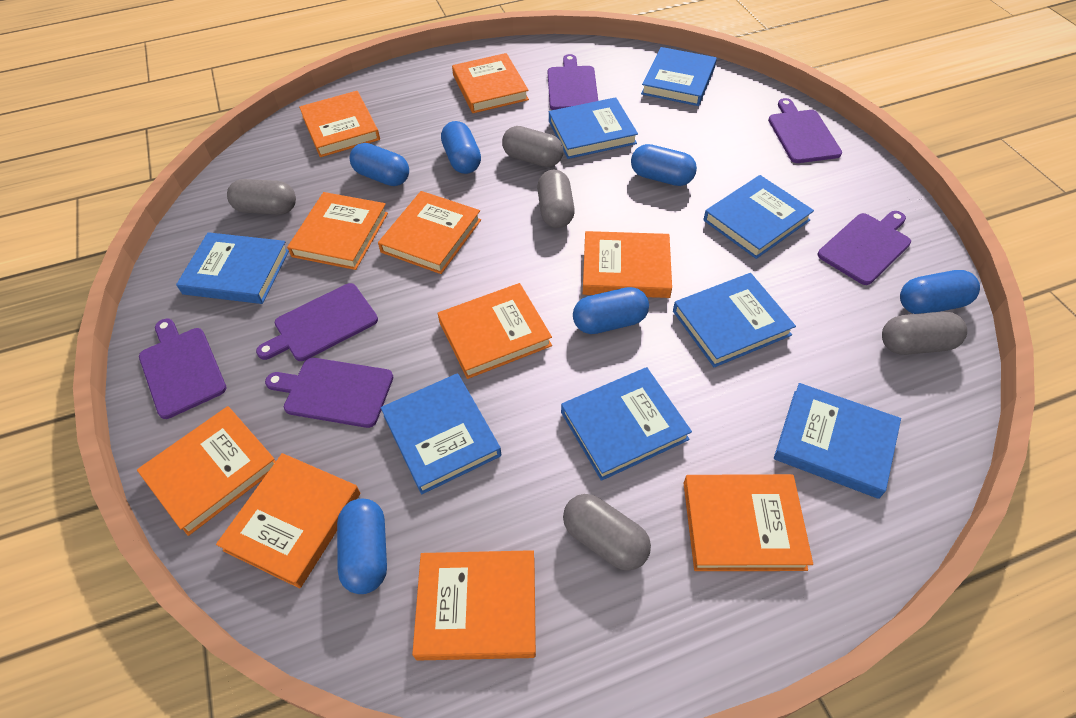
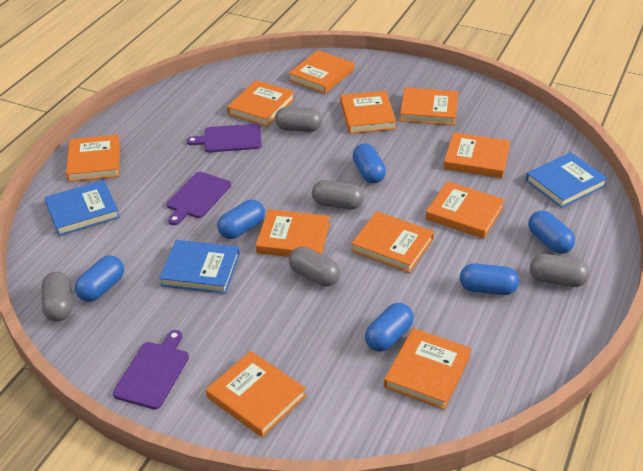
blue book: [176,232,289,304] [381,373,501,495] [549,97,638,159] [561,367,692,481] [641,47,717,106] [673,273,796,368] [704,175,814,259] [774,383,901,499] = 8 -> [44,180,120,236] [159,240,240,294] [526,152,608,208] = 3
orange book: [137,406,276,536] [216,453,360,588] [287,192,388,270] [299,91,380,157] [378,191,481,274] [412,550,536,661] [437,283,552,379] [452,53,529,113] [583,231,672,298] [684,474,813,571] = 10 -> [66,134,120,182] [206,351,306,437] [227,80,295,126] [256,209,330,257] [288,50,354,94] [340,91,397,134] [351,211,434,273] [384,328,472,410] [400,87,458,125] [426,181,505,239] [444,132,510,178] = 11
purple cutting board: [139,319,226,419] [256,283,378,361] [265,358,393,428] [548,54,598,110] [768,98,842,163] [818,211,911,285] = 6 -> [113,330,189,409] [166,172,231,225] [187,124,262,152] = 3

